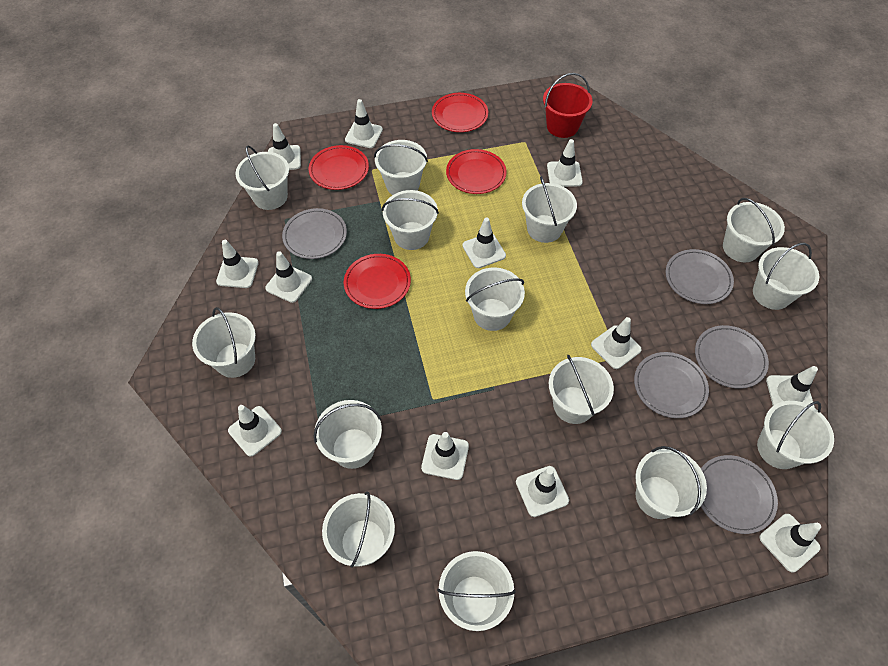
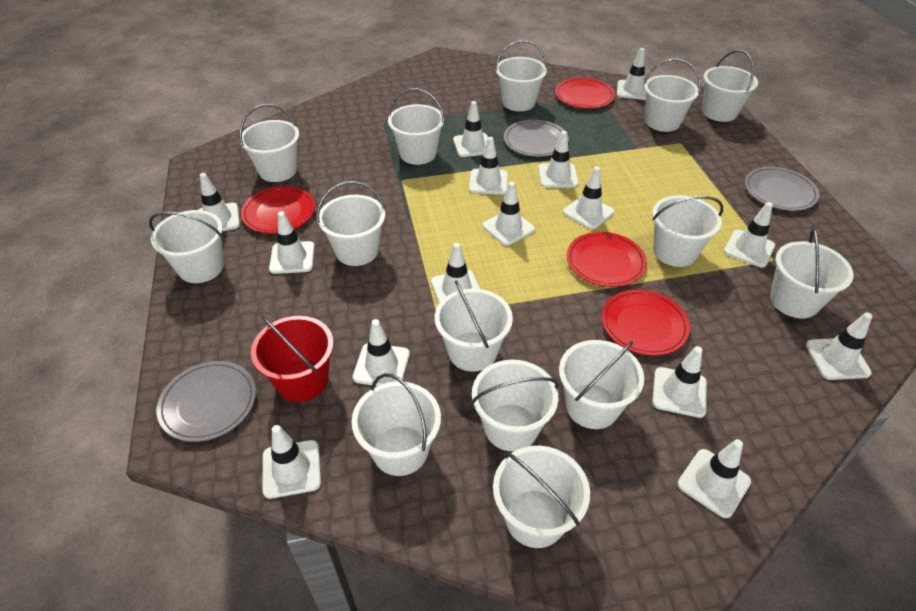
grey plate: [282,208,347,259] [634,352,709,418] [666,249,734,304] [695,325,769,389] [701,455,778,534] = 5 -> [157,361,256,442] [504,120,569,157] [745,167,819,211] = 3
white traffic cone: [216,240,259,288] [228,405,282,457] [265,251,312,303] [268,123,301,170] [345,99,383,148] [421,432,469,480] [462,218,506,268] [516,466,569,517] [547,139,583,187] [591,317,642,369] [759,514,821,572] [766,366,818,408] = 12 -> [199,173,240,231] [263,425,321,499] [269,211,315,274] [353,319,410,386] [431,243,480,303] [453,101,488,157] [469,137,508,195] [483,181,535,246] [538,131,579,188] [563,166,614,229] [617,48,646,100] [652,346,707,418] [678,439,751,518] [724,202,775,268] [806,312,872,380] = 15

